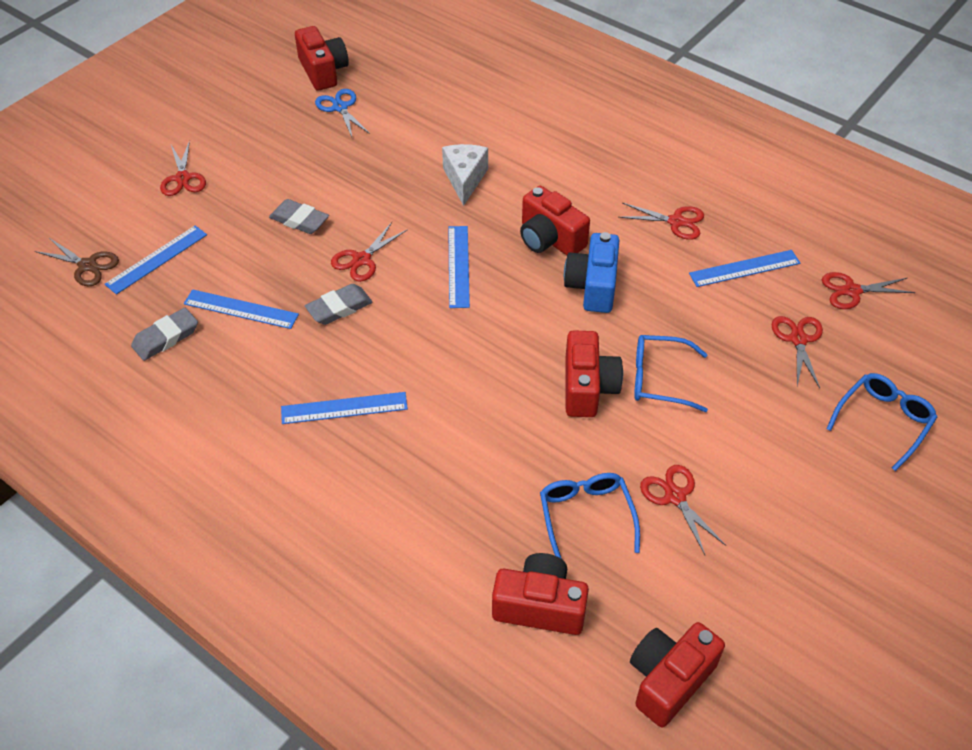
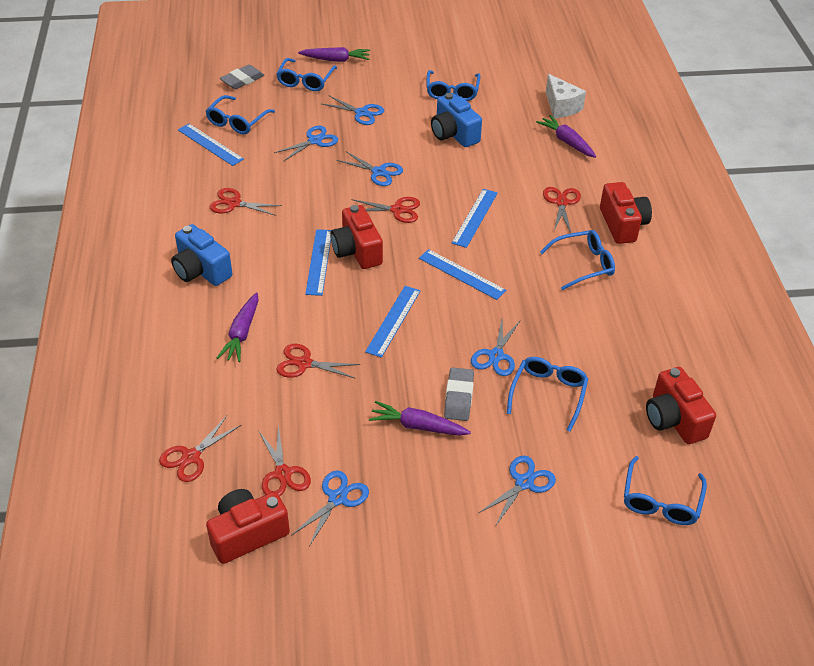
blue camera: [564,232,620,313] = 1 -> [171,224,232,286] [431,93,482,147] = 2
blue glasses: [540,473,640,559] [634,335,708,412] [826,373,937,471] = 3 -> [206,95,275,134] [277,58,337,91] [426,70,481,101] [507,357,588,432] [540,230,615,290] [624,456,707,525] = 6
blue scissors: [315,89,370,137] = 1 -> [274,126,338,162] [292,470,369,547] [322,96,384,125] [337,151,403,186] [471,316,520,376] [479,456,556,525] = 6
brown scissors: [35,238,119,287] = 1 -> none = 0
grey eraser: [131,308,198,361] [269,199,329,234] [305,284,373,325] = 3 -> [220,65,265,89] [444,367,474,421] = 2
purple carrot: none = 0 -> [217,292,259,362] [298,47,370,62] [369,401,471,436] [536,115,596,158] = 4
red camera: [295,26,349,90] [492,553,589,635] [520,186,590,255] [565,330,623,417] [630,622,725,727] = 5 -> [206,489,290,564] [330,205,383,269] [600,182,652,244] [646,367,716,444] = 4

